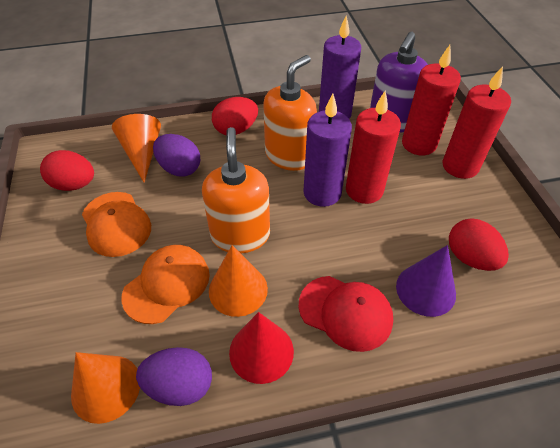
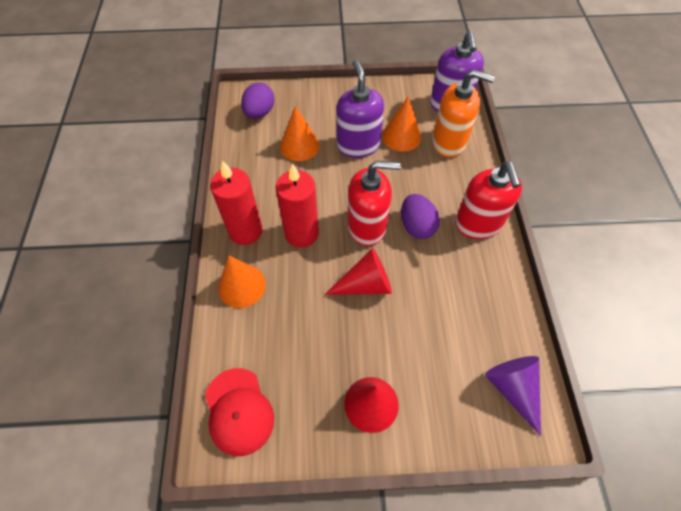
orange cap: [82,192,151,257] [121,245,210,324] = 2 -> none = 0
orange soap dispenser: [202,127,270,253] [264,55,317,171] = 2 -> [432,69,495,158] = 1
purple candle: [303,94,352,207] [319,15,361,119] = 2 -> none = 0
purple soap dispenser: [370,32,428,133] = 1 -> [336,59,384,158] [430,31,484,112] = 2
red candle: [346,91,401,204] [402,45,461,155] [443,66,511,179] = 3 -> [210,161,262,245] [276,163,319,248] = 2
red cone: [229,312,294,384] = 1 -> [324,248,392,295] [344,377,399,433] = 2
red egg: [40,150,94,191] [212,97,258,135] [449,218,509,271] = 3 -> none = 0
red soap dispenser: none = 0 -> [347,161,401,246] [455,161,522,239] = 2

